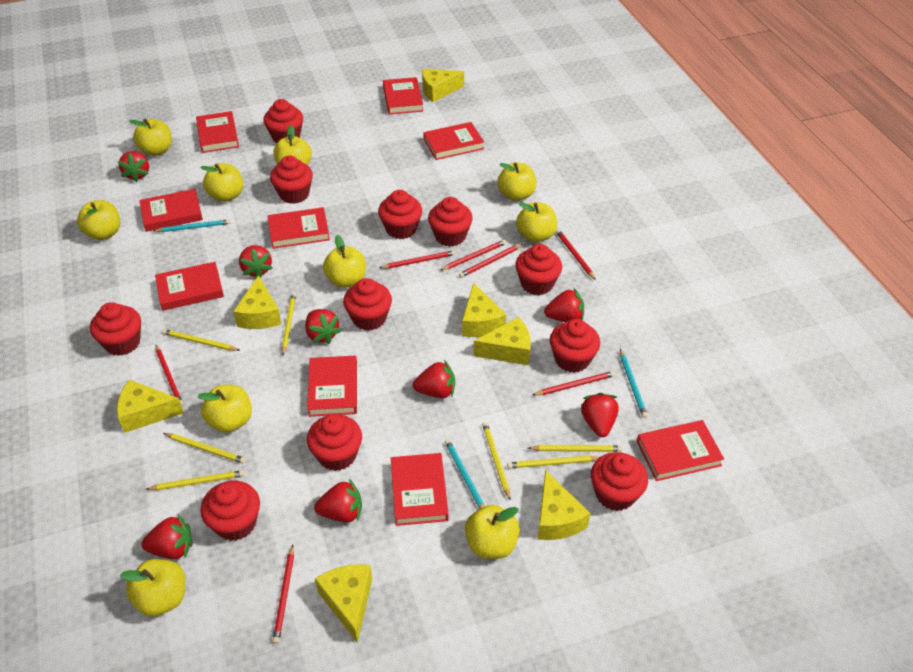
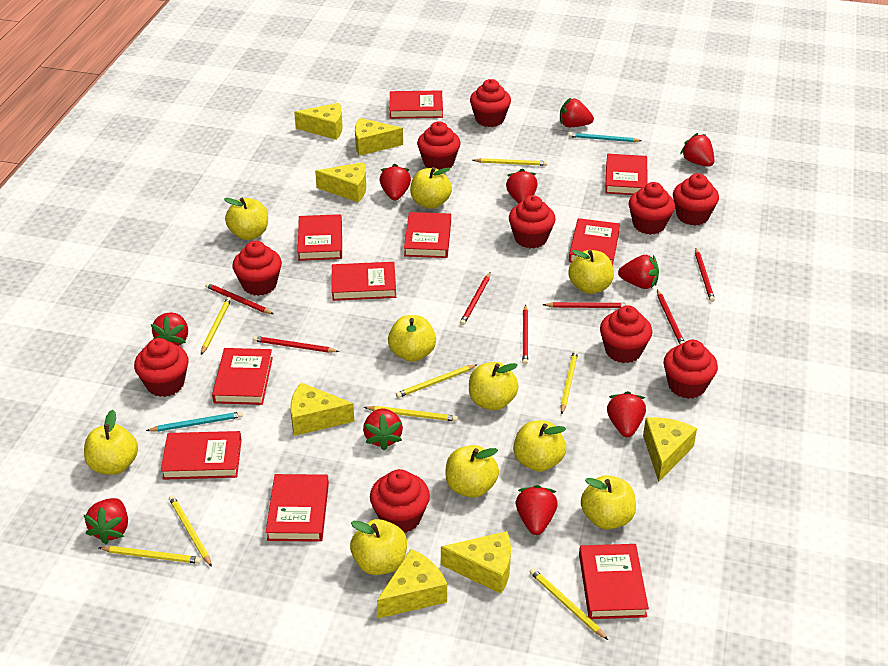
red book: [139,189,203,232] [155,262,224,311] [196,111,239,153] [268,207,330,249] [307,356,357,417] [383,77,423,115] [391,453,449,526] [423,122,484,160] [637,420,724,481] = 9 -> [161,431,242,480] [212,348,273,405] [266,474,329,542] [298,214,342,261] [332,262,396,301] [390,90,443,119] [404,212,451,258] [569,218,620,266] [579,544,649,619] [605,154,648,195] = 10
red cupcake: [90,302,141,356] [201,480,260,541] [263,99,303,143] [270,155,313,204] [307,414,362,471] [343,278,392,331] [378,190,422,239] [428,197,473,247] [515,244,562,295] [550,319,600,373] [591,452,648,511] = 11 -> [134,338,189,397] [232,241,282,296] [370,469,430,533] [417,121,461,170] [470,79,511,127] [509,195,556,248] [600,306,652,363] [629,182,675,235] [664,340,718,399] [673,173,719,225] = 10
red strawberry: [118,151,149,182] [142,514,193,559] [239,245,273,278] [305,309,342,344] [314,479,362,522] [413,360,455,398] [544,288,584,322] [581,393,619,437] = 8 -> [84,498,128,544] [151,312,188,346] [363,408,403,450] [380,164,411,201] [506,169,538,203] [516,485,558,535] [560,98,594,127] [607,391,646,437] [618,255,659,289] [680,133,715,167] = 10
turquoise pencil: [153,219,230,232] [445,439,485,509] [620,349,648,418] = 3 -> [146,412,243,432] [568,133,642,142] = 2
yellow pencil: [145,470,245,490] [162,329,240,351] [163,433,246,464] [282,293,296,355] [482,422,510,500] [507,456,600,468] [528,445,622,452] = 7 -> [99,546,201,564] [169,495,212,567] [201,297,231,355] [364,406,458,422] [396,364,478,398] [473,158,547,166] [529,568,608,640] [560,350,578,414] = 8

